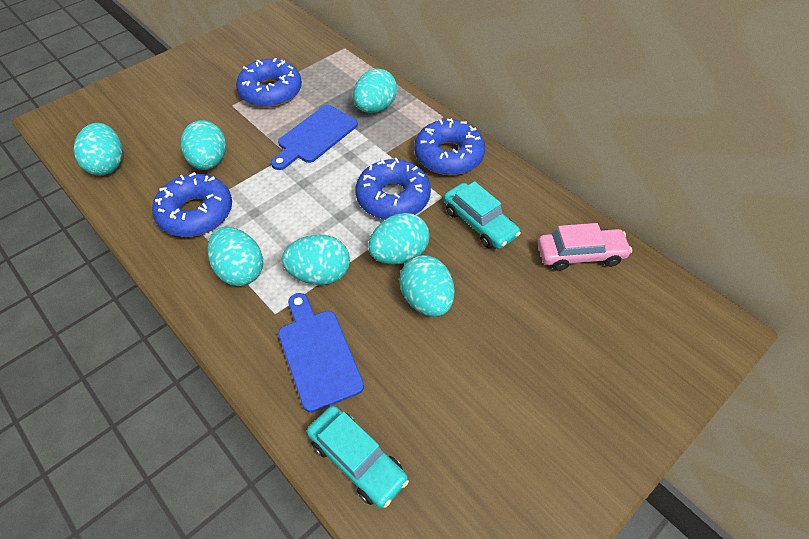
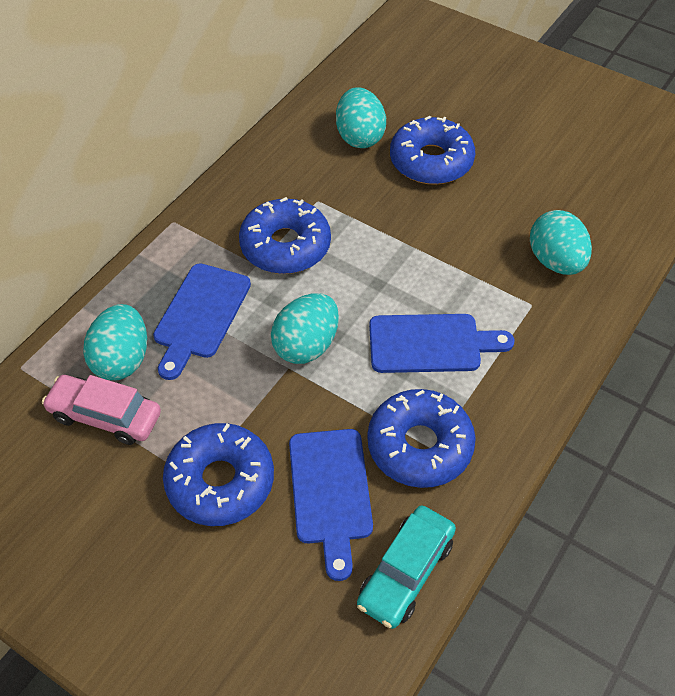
blue cutting board: [271,105,358,170] [278,293,364,412] = 2 -> [153,263,251,380] [289,429,373,581] [369,314,514,373] = 3
turquoise car: [307,406,409,508] [444,181,521,249] = 2 -> [357,505,456,629] = 1
turquoise egg: [73,123,123,175] [181,120,226,170] [207,227,263,286] [281,235,350,285] [353,69,397,113] [369,213,430,264] [399,255,454,317] = 7 -> [83,304,147,380] [271,293,339,364] [336,87,386,148] [530,210,592,275] = 4

